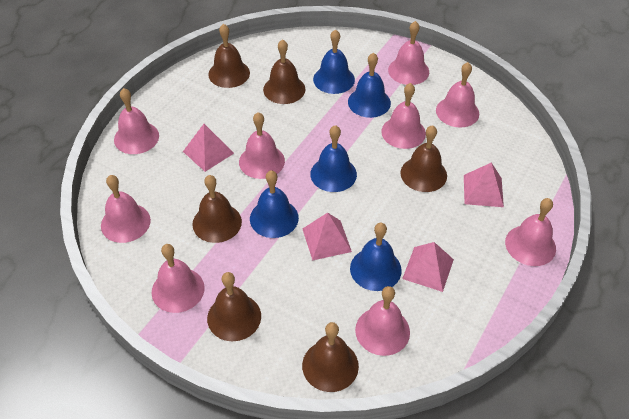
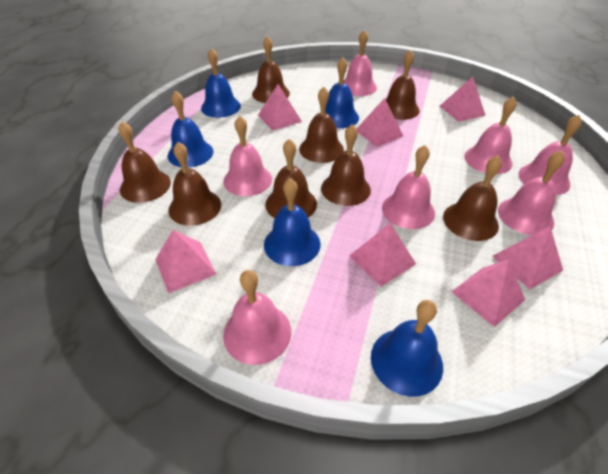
brown bell: [192,175,242,243] [207,272,261,341] [208,24,250,88] [263,39,305,104] [302,322,359,392] [400,125,447,192] = 6 -> [119,121,171,203] [169,142,221,226] [252,36,290,103] [265,139,317,218] [299,87,344,163] [321,124,371,206] [386,50,420,120] [443,155,502,241] = 8
pink bell: [101,175,151,243] [114,88,159,154] [152,244,205,313] [239,112,285,179] [355,286,410,356] [381,83,426,149] [388,21,429,85] [436,62,479,127] [505,198,556,266] = 9 -> [223,116,272,196] [223,270,291,365] [343,30,377,96] [382,145,435,229] [464,96,517,174] [498,150,565,235] [518,115,582,195] = 7
pink pyramid: [183,124,234,172] [303,213,352,261] [402,242,454,292] [464,163,504,207] = 4 -> [156,230,216,293] [258,84,302,131] [349,223,416,287] [357,98,403,147] [440,76,485,122] [451,259,525,327] [492,226,563,289] = 7

